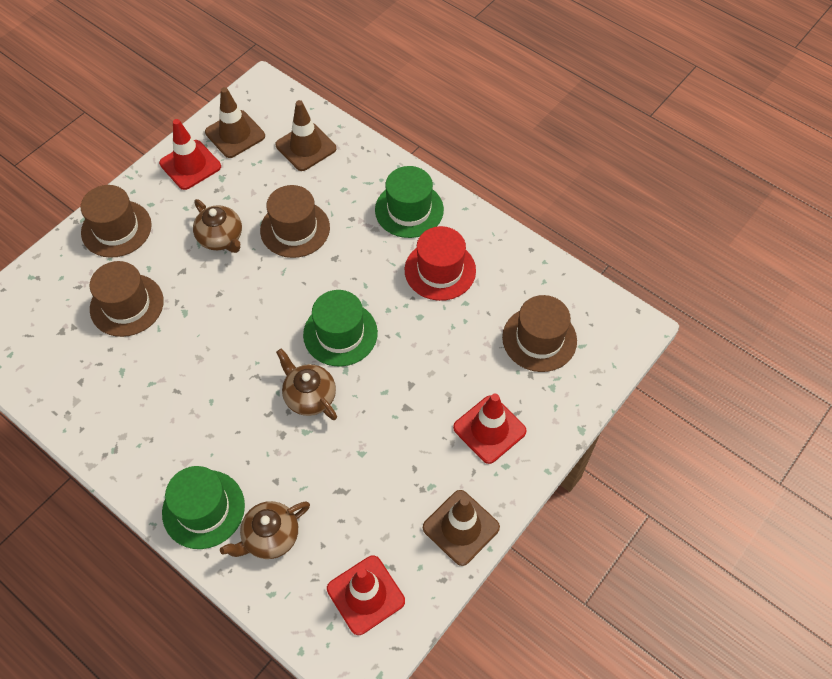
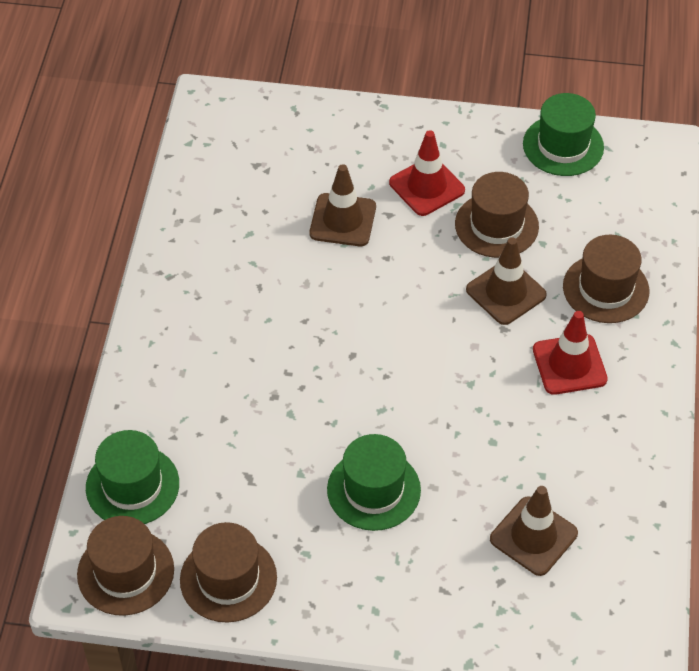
brown teapot: [193,199,242,253] [220,501,310,559] [276,348,337,420] = 3 -> none = 0
red hat: [405,226,476,301] = 1 -> none = 0
red traffic cone: [159,119,221,190] [327,556,405,635] [453,394,527,464] = 3 -> [389,130,465,216] [533,311,608,395] = 2

